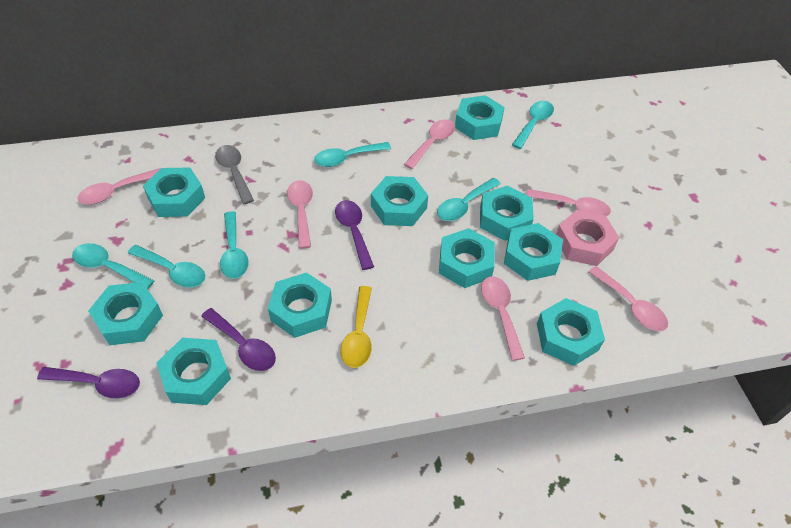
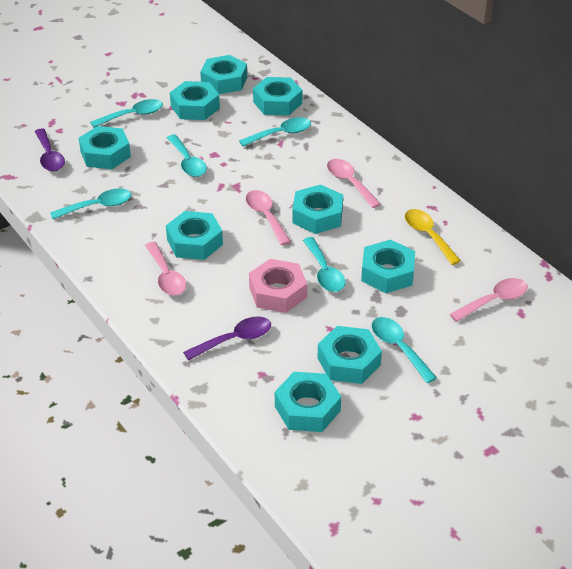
grey spoon: [215,145,254,204] = 1 -> none = 0
pink spoon: [78,168,161,204] [287,180,313,249] [404,120,455,169] [481,276,525,361] [526,189,611,217] [589,266,668,331] = 6 -> [145,242,186,296] [246,190,291,245] [327,159,381,208] [450,278,528,322] = 4
purple spoon: [37,367,140,398] [201,308,276,371] [335,200,374,270] = 3 -> [35,128,65,171] [183,316,271,361] = 2
turquoise nut: [88,282,163,345] [143,167,205,217] [157,338,231,405] [268,272,332,338] [371,176,428,226] [439,228,495,288] [455,95,505,140] [480,186,534,241] [504,223,563,281] [537,298,605,366] = 10 -> [79,126,131,169] [166,211,223,260] [170,81,220,120] [200,55,247,94] [253,77,302,116] [275,372,341,432] [293,184,343,234] [318,326,382,384] [361,239,415,293] = 9

